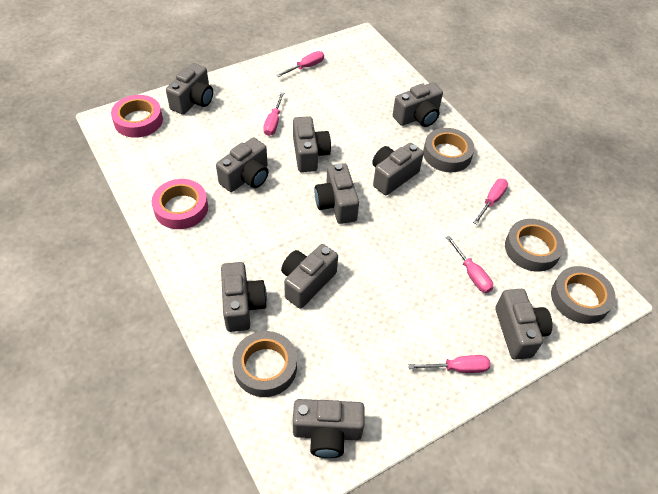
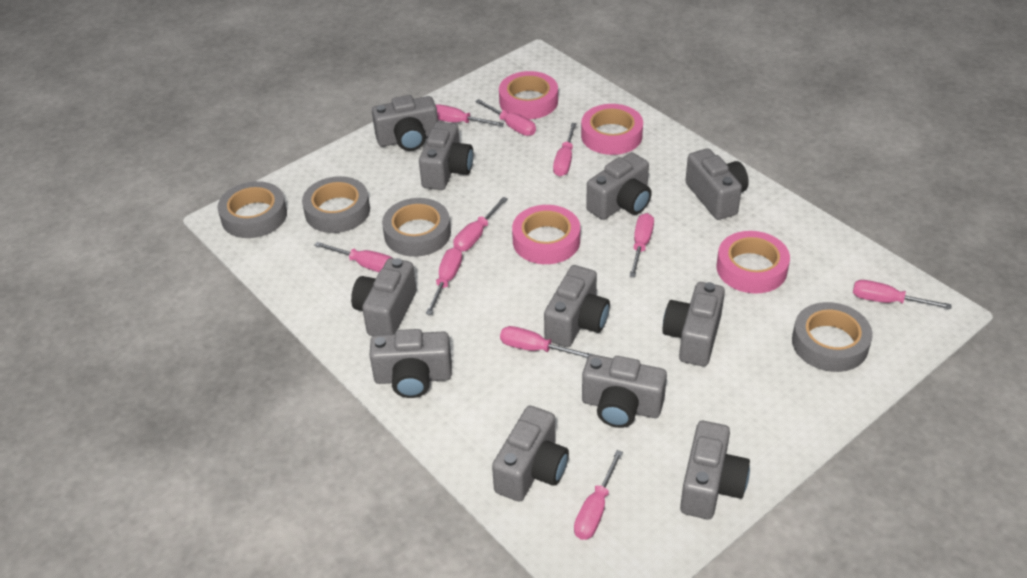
grey camera: [166,63,213,114] [216,138,269,192] [221,262,267,332] [281,244,338,309] [293,116,331,172] [293,399,365,458] [314,163,359,224] [372,143,424,195] [393,82,443,127] [495,289,553,360] = 10 -> [351,258,416,336] [369,329,452,398] [372,95,438,151] [419,122,473,190] [492,405,569,502] [544,265,610,347] [582,355,667,428] [586,153,652,220] [662,282,725,366] [680,421,750,519] [685,148,749,220] = 11
pink screwdriver: [263,92,284,136] [276,51,324,77] [408,355,491,373] [446,236,493,293] [473,179,508,224] = 5 -> [314,242,392,272] [426,247,462,315] [436,104,504,126] [454,197,508,252] [475,99,536,136] [500,326,594,358] [553,123,577,176] [574,450,623,540] [630,213,654,277] [853,280,952,309] = 10
pink tape: [111,95,163,138] [152,179,208,229] = 2 -> [499,71,558,119] [512,205,580,264] [581,104,643,155] [716,231,790,294] = 4

